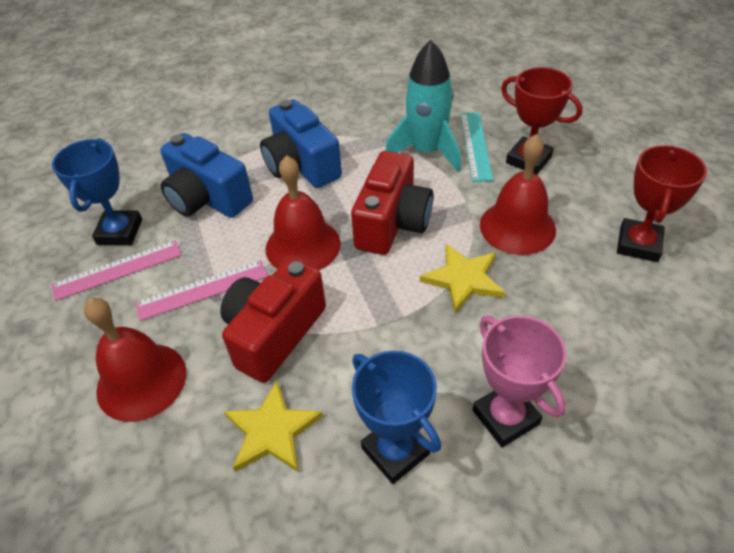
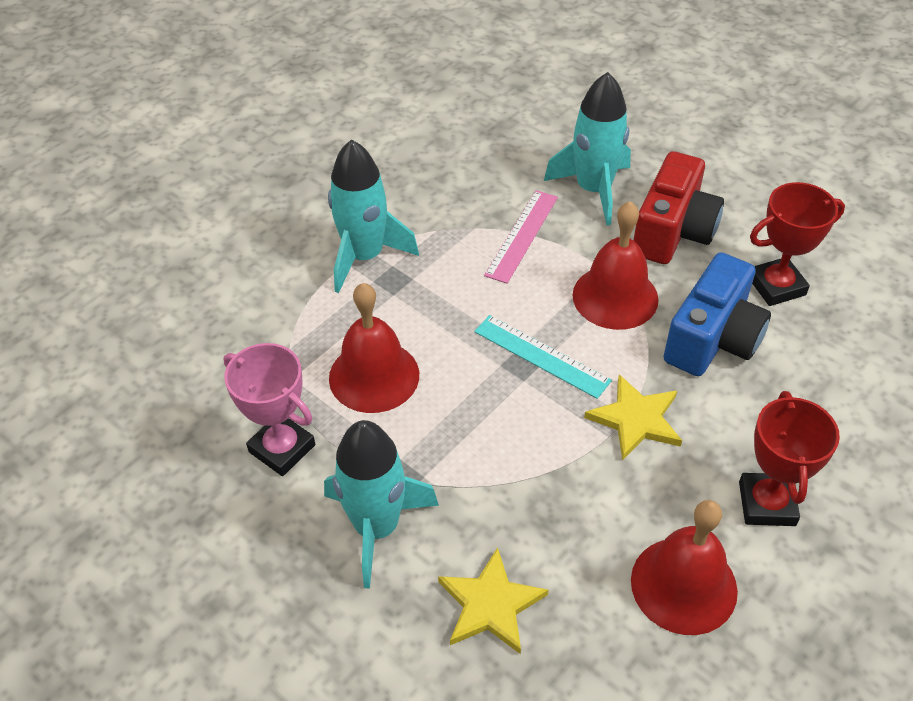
blue camera: [160,133,253,218] [260,99,342,188] = 2 -> [663,252,771,376] = 1
blue trophy: [52,138,142,245] [352,351,441,484] = 2 -> none = 0
pink ruler: [52,240,182,301] [135,260,268,321] = 2 -> [484,190,558,284] = 1
red camera: [220,258,326,383] [351,151,433,255] = 2 -> [633,151,724,264] = 1
turquoise rocket: [385,40,461,172] = 1 -> [324,420,439,589] [328,140,419,293] [544,72,631,225] = 3

